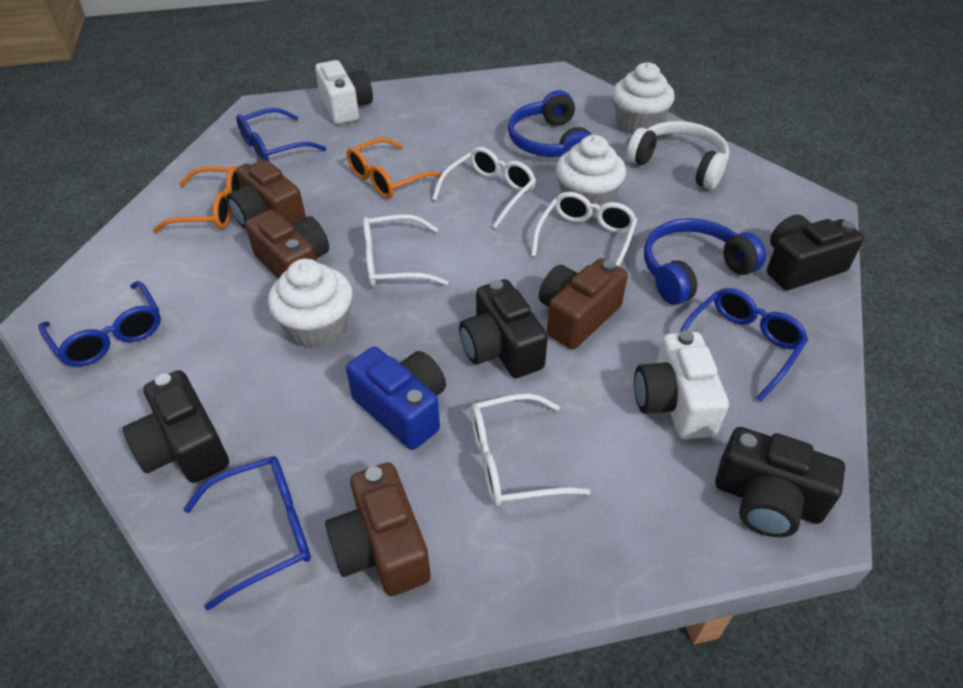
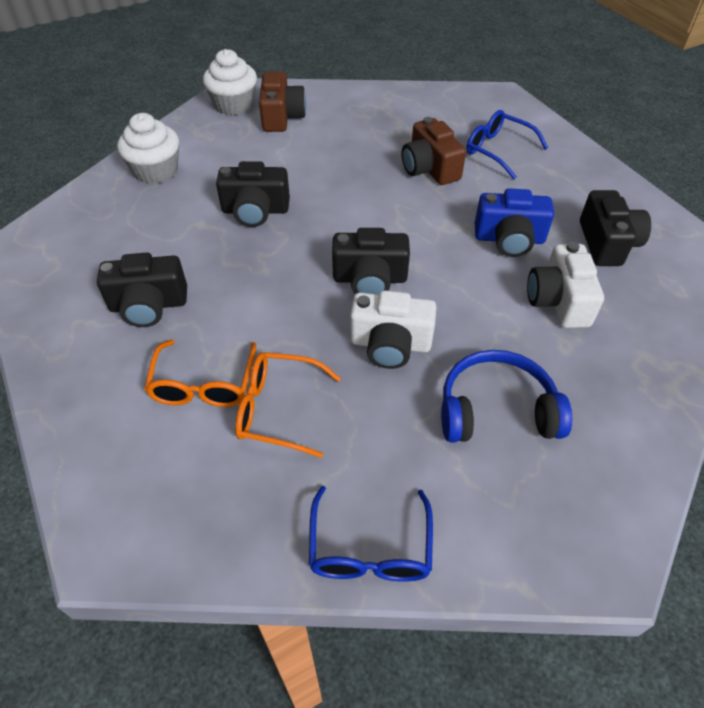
blue glasses: [39,281,161,367] [184,456,311,611] [236,108,326,161] [679,288,808,402] = 4 -> [309,486,433,582] [466,110,548,180] = 2
blue headphones: [508,90,591,157] [644,218,766,305] = 2 -> [441,350,572,443] = 1
brown camera: [227,158,306,229] [245,210,329,279] [325,463,431,596] [539,258,628,349] = 4 -> [259,72,306,132] [402,117,466,185] = 2
white cupcake: [268,259,353,348] [556,135,626,214] [612,62,675,134] = 3 -> [117,113,179,184] [203,49,257,115] = 2
white glasses: [363,214,449,287] [432,147,536,228] [471,393,591,506] [531,192,637,266] = 4 -> none = 0
white headphones: [627,121,729,189] = 1 -> none = 0

